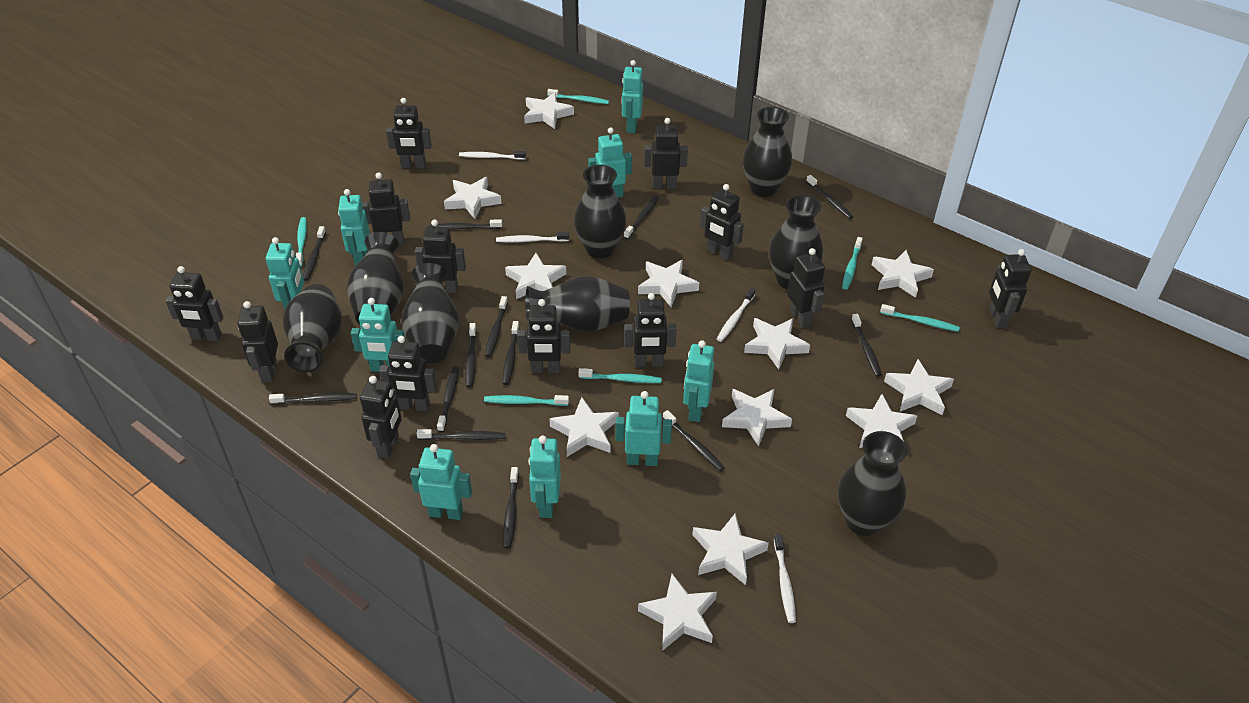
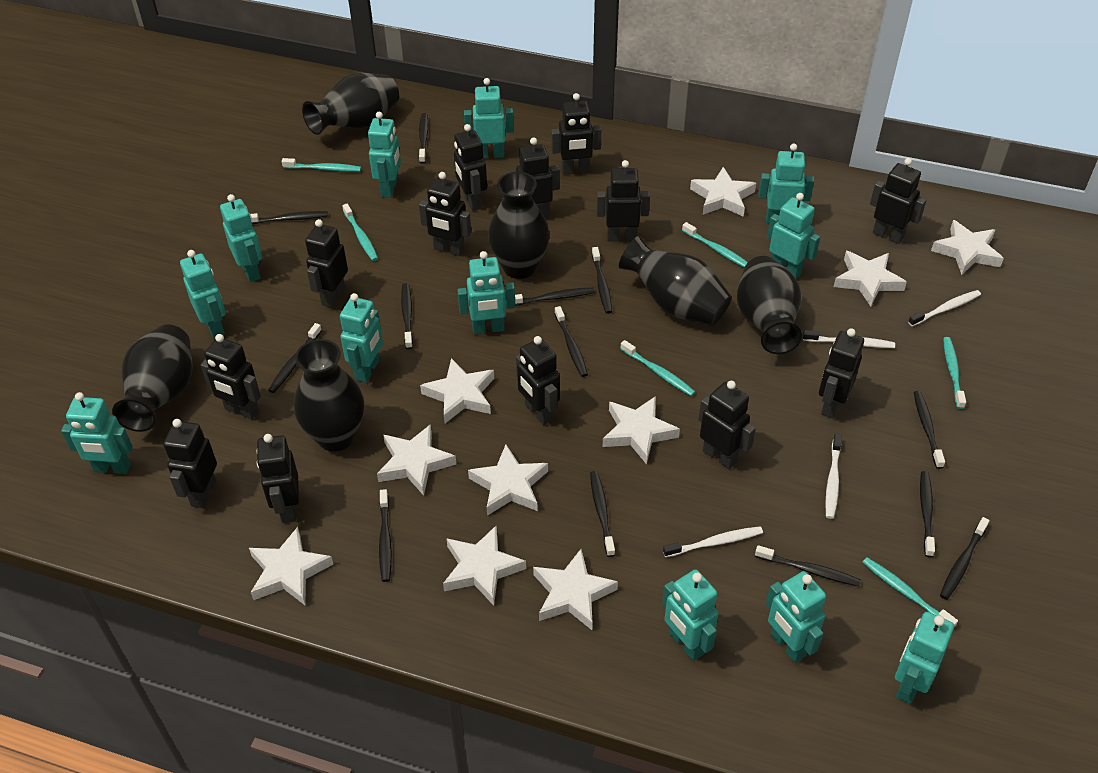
black vase: [283,284,342,372] [347,232,404,324] [401,263,459,363] [525,276,630,332] [574,165,627,259] [743,107,792,197] [769,195,824,290] [838,431,907,536] = 8 -> [112,324,192,432] [294,339,364,451] [302,73,399,135] [488,172,550,279] [619,236,732,326] [737,256,802,354] = 6
turquoise robot: [266,237,304,310] [338,189,370,266] [351,298,406,372] [410,444,472,520] [528,435,561,518] [588,127,632,198] [615,391,672,466] [622,60,643,133] [683,340,714,422] = 9 -> [61,392,133,474] [180,250,226,338] [220,194,262,282] [340,293,383,383] [368,112,401,198] [457,251,515,334] [464,78,514,158] [662,569,719,661] [758,144,814,224] [766,571,826,663] [767,193,820,279] [895,612,954,704] = 12
white star: [444,177,502,219] [505,253,566,299] [524,92,574,129] [550,397,619,457] [638,260,699,307] [638,574,717,651] [692,513,769,585] [722,389,792,446] [744,318,810,370] [846,394,917,448] [871,250,934,298] [884,359,954,415] = 12 -> [249,527,333,605] [377,424,456,496] [420,358,494,423] [443,526,526,606] [468,444,548,516] [533,549,618,630] [603,396,680,465] [690,167,756,217] [834,251,907,306] [931,220,1004,275] = 10

